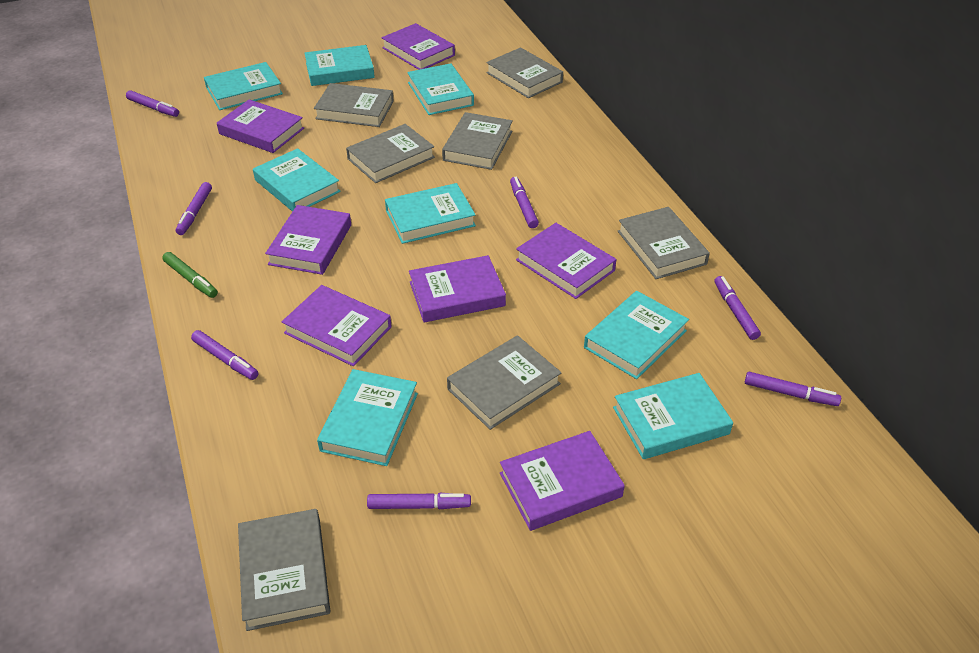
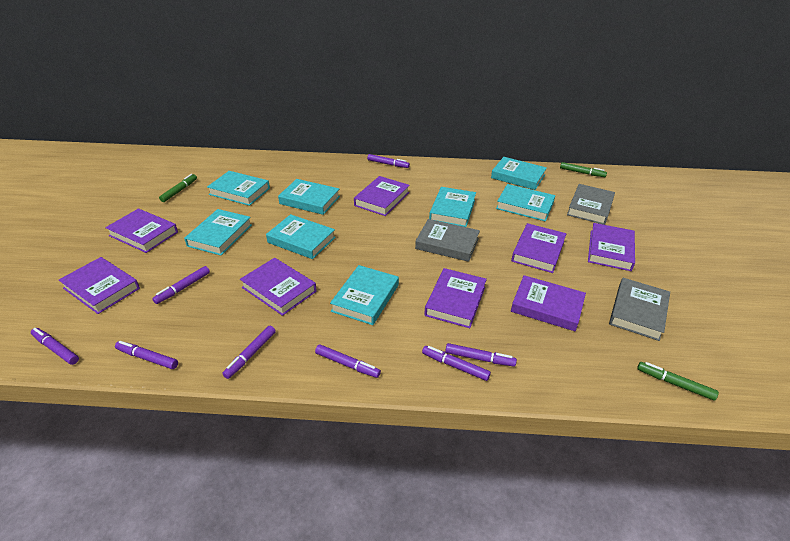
green marker: [162,252,218,298] = 1 -> [159,174,197,202] [560,162,607,177] [637,362,719,401] = 3
grey book: [238,509,330,631] [314,83,394,127] [346,124,435,183] [442,112,513,170] [447,335,562,430] [486,47,563,98] [618,207,710,279] = 7 -> [415,219,480,262] [567,184,615,225] [609,278,670,341] = 3
purple book: [217,99,304,153] [265,205,351,275] [282,285,392,366] [381,23,455,70] [409,255,506,322] [500,431,625,531] [516,223,616,299] = 7 -> [59,257,140,314] [105,208,178,253] [240,258,317,316] [354,176,410,216] [424,268,487,328] [511,223,566,273] [511,275,586,331] [588,223,635,271] = 8
purple marker: [126,90,179,117] [175,182,212,235] [191,330,258,380] [367,493,471,509] [510,177,539,228] [714,276,761,340] [745,372,841,406] = 7 -> [31,328,79,365] [115,341,178,369] [152,266,210,304] [222,326,276,379] [315,344,381,378] [367,154,410,168] [422,346,491,381] [445,343,517,366] = 8

